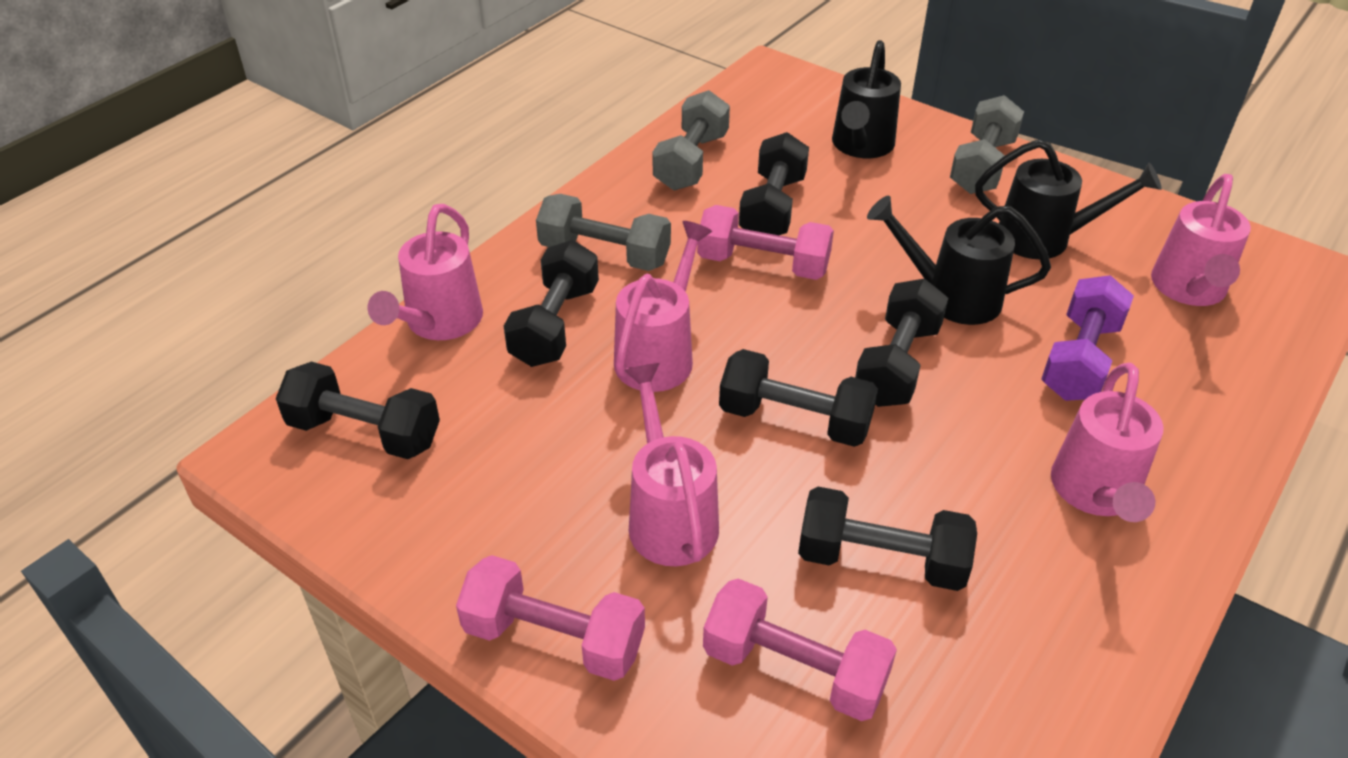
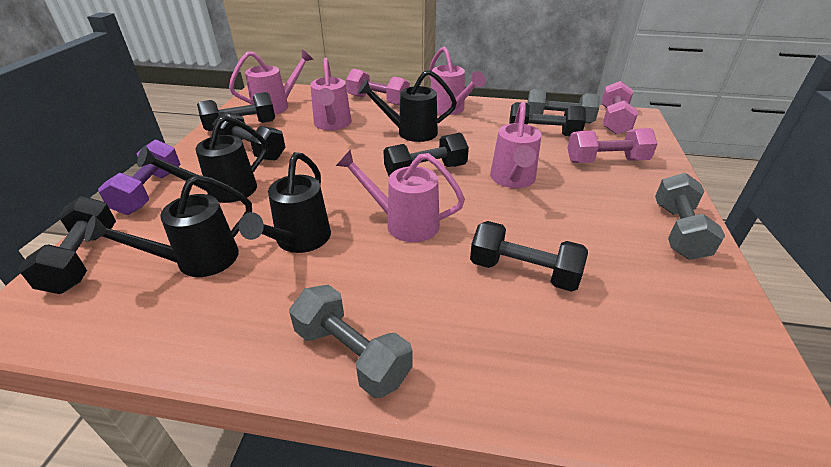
black watering can: [832,40,901,158] [867,196,1051,325] [975,139,1162,259] = 3 -> [85,175,252,277] [137,115,268,203] [239,152,331,253] [358,70,457,142] = 4

